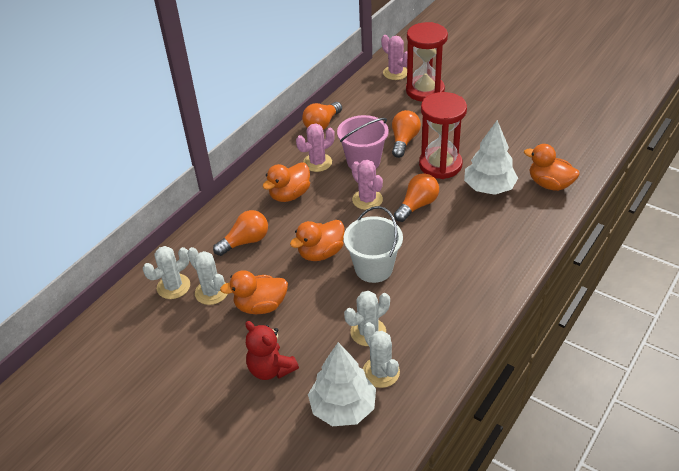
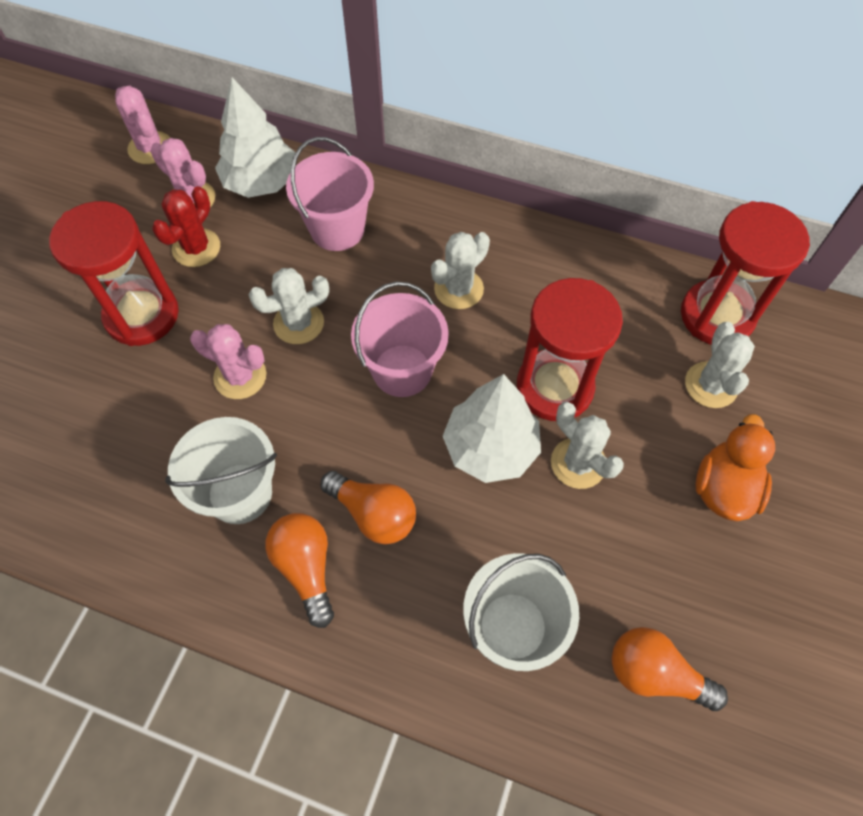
orange duck: [220,270,288,314] [263,162,310,202] [290,220,345,261] [524,144,580,191] = 4 -> [695,414,775,521] = 1
orange light bulb: [213,210,268,256] [302,102,342,130] [392,110,421,158] [394,173,439,222] = 4 -> [266,513,334,628] [320,471,416,544] [612,627,728,711] = 3
pink bucket: [337,115,389,169] = 1 -> [286,137,374,251] [351,282,449,397] = 2
red cactus: none = 0 -> [152,186,220,267] = 1
red hourglass: [406,22,448,102] [419,92,467,179] = 2 -> [49,201,179,346] [517,278,623,421] [681,201,810,345] = 3
red teddy bear: [245,321,299,380] = 1 -> none = 0
white bucket: [344,206,403,283] = 1 -> [165,417,277,524] [463,553,579,671] = 2

